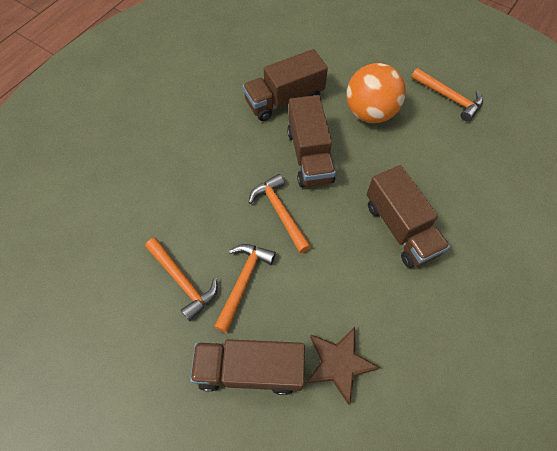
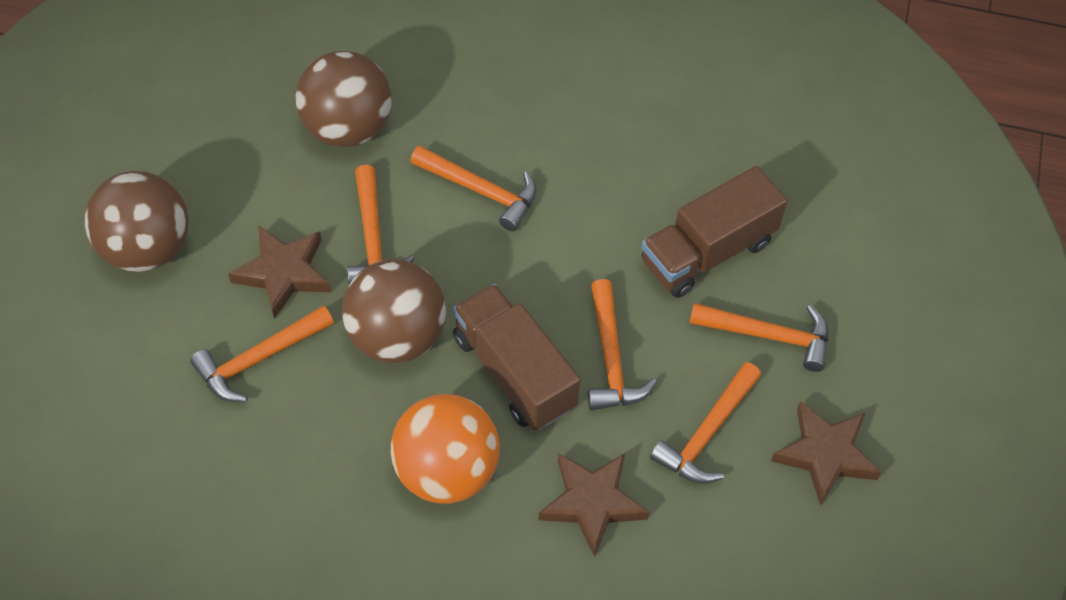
brown ball: none = 0 -> [85,171,189,272] [296,51,392,147] [342,259,446,363] = 3
brown star: [306,327,380,405] = 1 -> [228,225,331,319] [538,453,649,557] [771,401,882,505] = 3
brown truck: [190,339,305,395] [243,49,328,121] [287,95,336,187] [367,165,450,268] = 4 -> [453,284,581,430] [641,166,787,298] = 2
orange hammer: [145,238,218,321] [214,244,276,333] [248,174,311,253] [411,68,483,121] = 4 -> [190,305,334,402] [347,165,415,284] [410,145,536,231] [588,279,657,410] [650,362,761,484] [689,303,828,372] = 6

